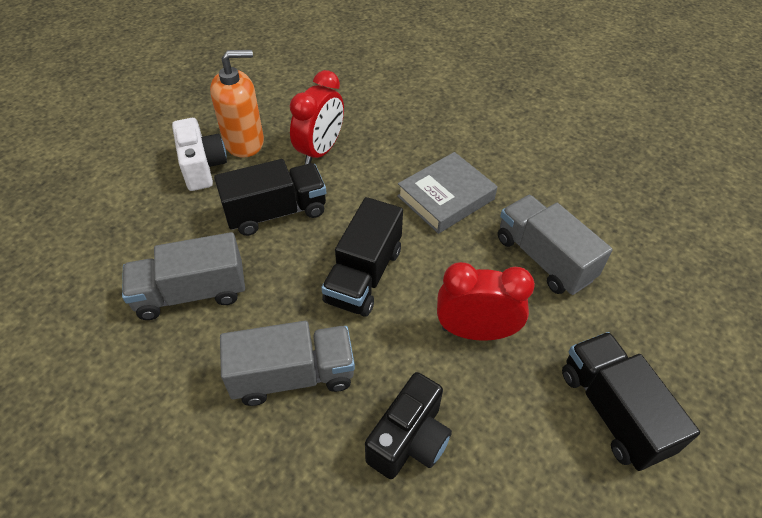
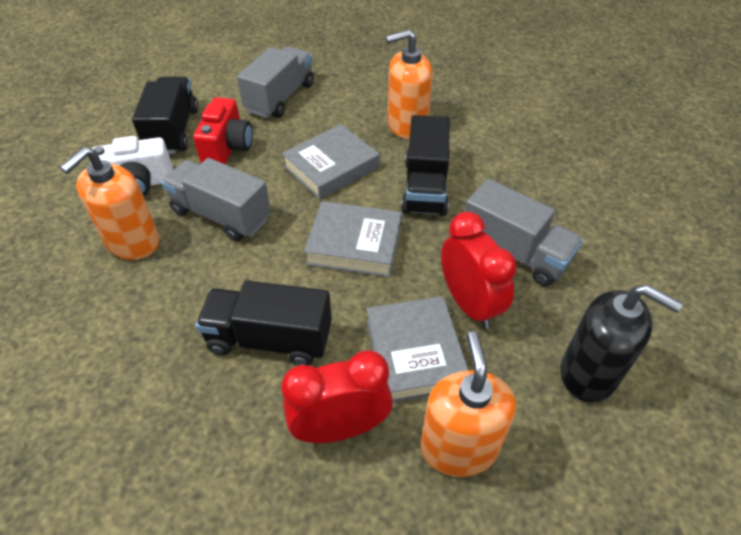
black camera: [365,372,452,479] = 1 -> none = 0
black soap dispenser: none = 0 -> [560,285,683,402] = 1
grey book: [397,152,498,234] = 1 -> [282,124,379,200] [304,201,402,277] [367,296,468,403] = 3
orange soap dispenser: [210,50,264,158] = 1 -> [60,147,160,260] [386,30,433,139] [421,332,516,477] = 3
red camera: none = 0 -> [193,97,253,165] = 1

